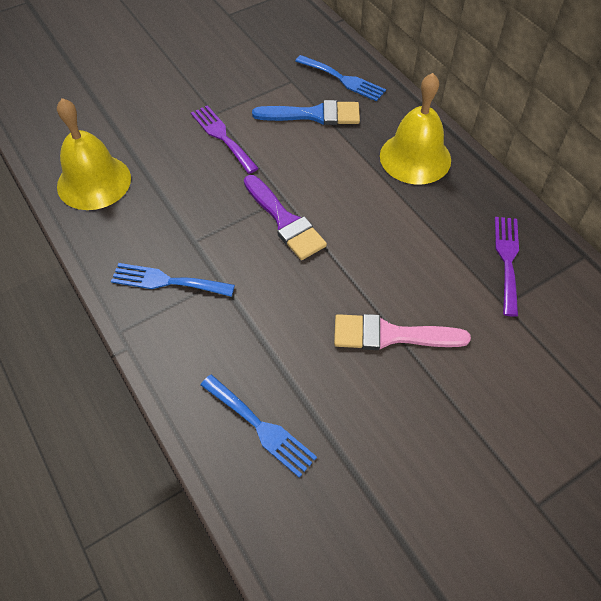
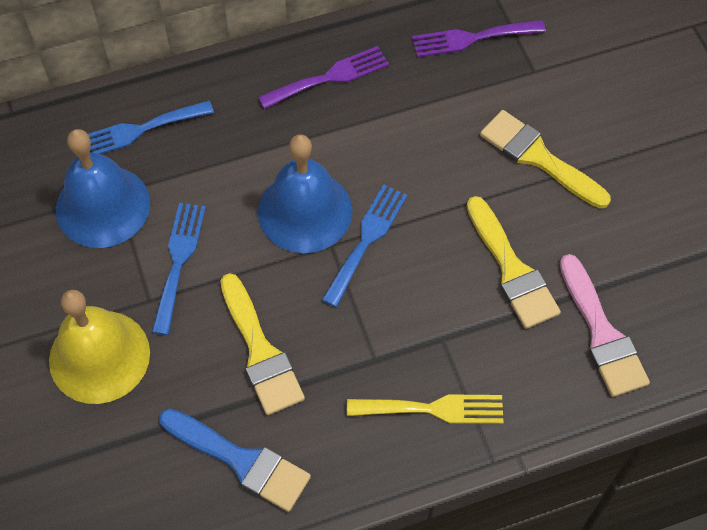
blue bell: none = 0 -> [56,129,150,248] [258,135,353,253] = 2
purple brush: [244,175,327,260] = 1 -> none = 0
yellow bell: [57,98,131,210] [380,73,451,184] = 2 -> [49,290,150,404] = 1
yellow brush: none = 0 -> [220,273,305,415] [467,196,561,329] [480,110,611,208] = 3
yellow fork: none = 0 -> [347,394,504,424] = 1

